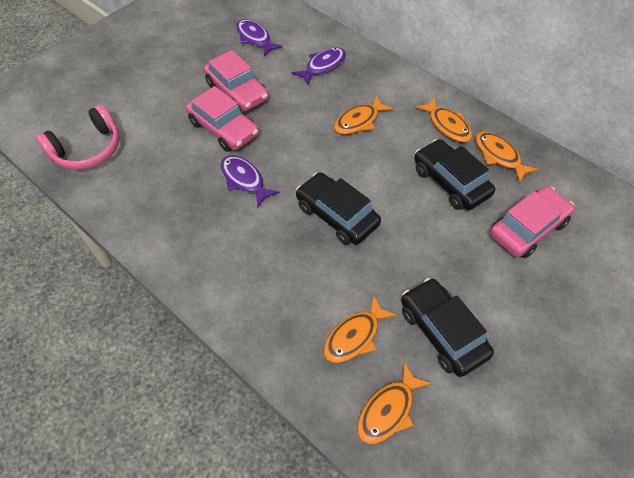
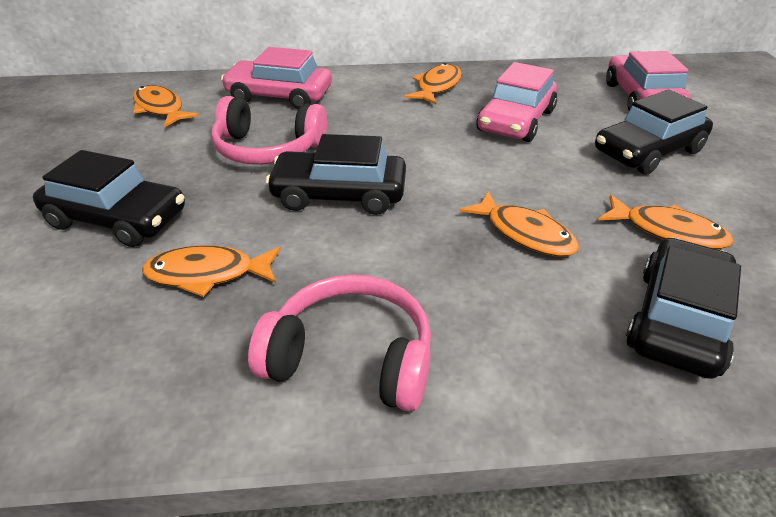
black car: [296,172,381,245] [401,278,494,377] [414,139,495,210] = 3 -> [33,150,185,247] [266,134,406,215] [595,89,713,174] [626,238,741,379] = 4
pink headphones: [36,105,120,170] = 1 -> [211,96,327,165] [248,275,431,412] = 2
purple fish: [221,156,279,207] [236,19,283,56] [292,47,346,85] = 3 -> none = 0

